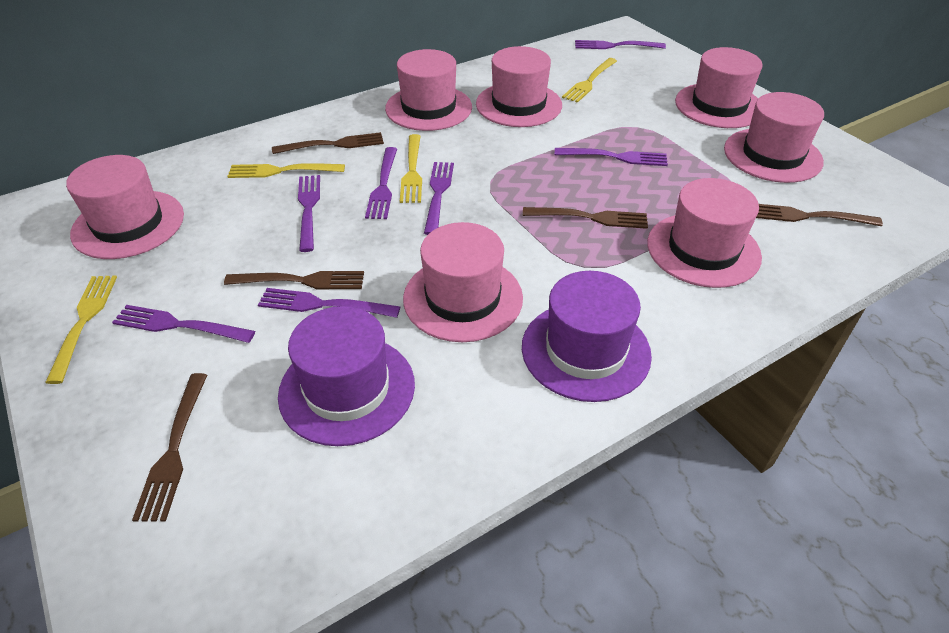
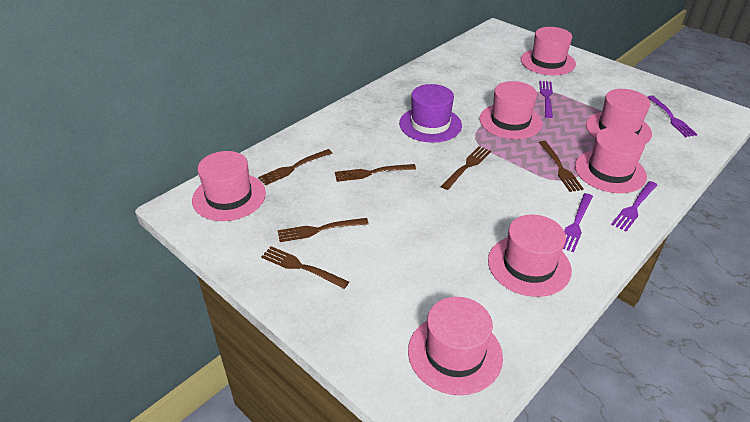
brown fork: [132,373,207,522] [224,271,364,290] [272,132,384,154] [523,207,648,229] [756,204,883,226] = 5 -> [258,149,332,185] [261,246,349,289] [278,218,369,242] [335,164,416,182] [441,146,491,190] [539,141,584,192] = 6
purple fork: [112,305,255,343] [258,288,400,318] [298,175,320,252] [365,147,397,219] [424,162,454,235] [555,148,668,166] [575,40,666,49] = 7 -> [539,81,553,118] [563,193,593,252] [611,181,657,232] [648,96,698,137] = 4
purple hat: [278,306,415,446] [522,271,652,402] = 2 -> [399,84,462,143] = 1
yellow fork: [45,275,117,384] [227,163,345,178] [400,134,422,203] [562,58,617,103] = 4 -> none = 0

